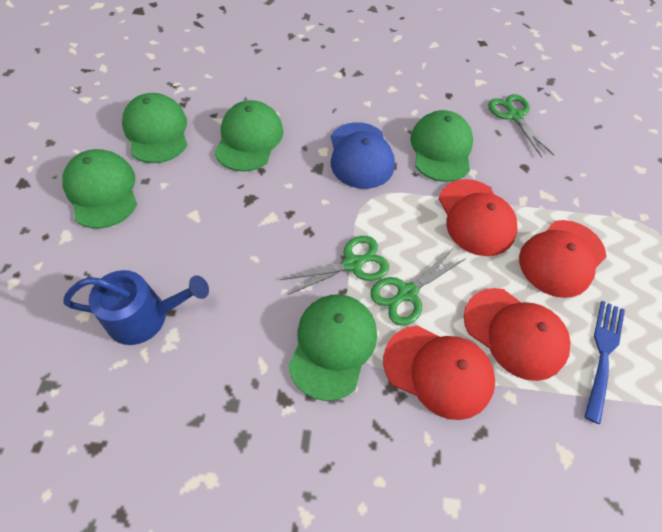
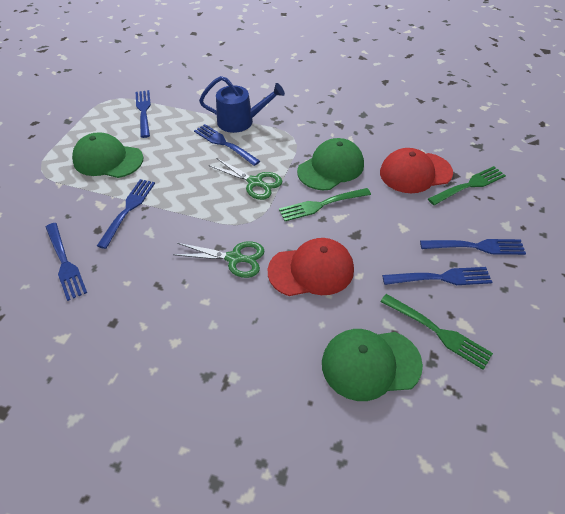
blue cap: [331,122,395,189] = 1 -> none = 0
blue fork: [584,301,625,424] = 1 -> [46,223,87,301] [97,179,155,249] [136,90,151,138] [194,124,260,166] [382,267,492,285] [420,239,526,255] = 6
green cap: [62,149,137,229] [122,93,187,163] [214,100,283,172] [288,294,377,401] [410,110,473,182] = 5 -> [72,133,143,178] [297,138,364,190] [322,329,423,401] = 3
green fork: none = 0 -> [279,188,371,221] [380,294,493,370] [428,166,506,205] = 3
green scissors: [281,236,389,295] [370,248,465,326] [488,94,554,158] = 3 -> [173,241,264,278] [209,158,282,200] = 2
red cap: [383,326,495,420] [439,179,518,256] [464,288,570,381] [519,220,606,298] = 4 -> [268,238,354,296] [380,148,453,193] = 2

